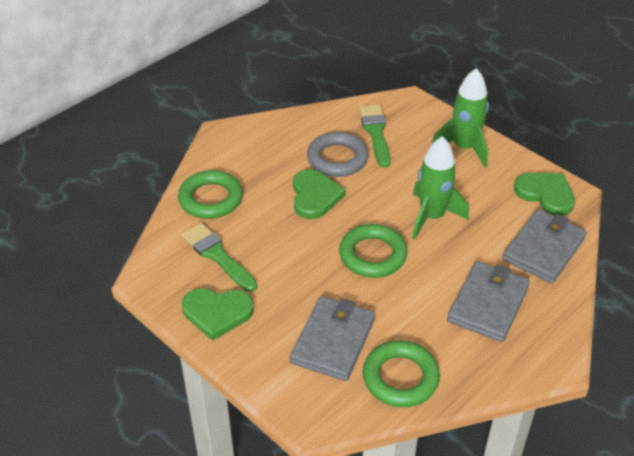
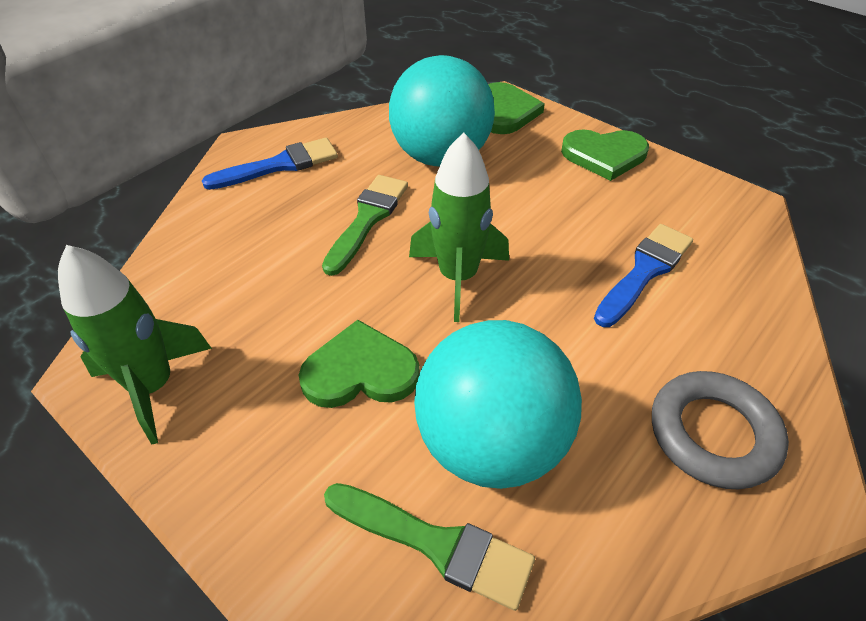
blue brush: none = 0 -> [202,138,338,190] [594,224,693,327] = 2
green ring: [178,170,243,219] [339,224,408,278] [363,340,440,407] = 3 -> none = 0
grey wallet: [290,296,375,381] [447,261,530,342] [502,209,587,284] = 3 -> none = 0
turquoise ball: none = 0 -> [389,55,495,167] [414,320,582,489] = 2

